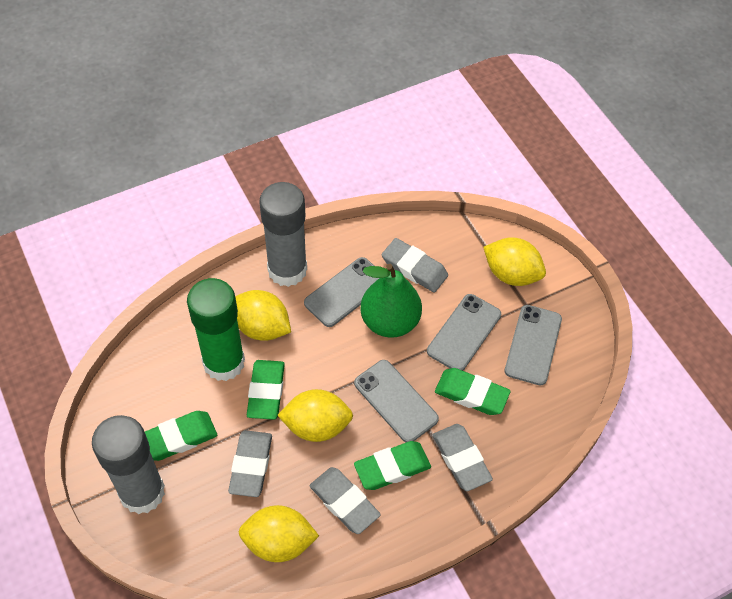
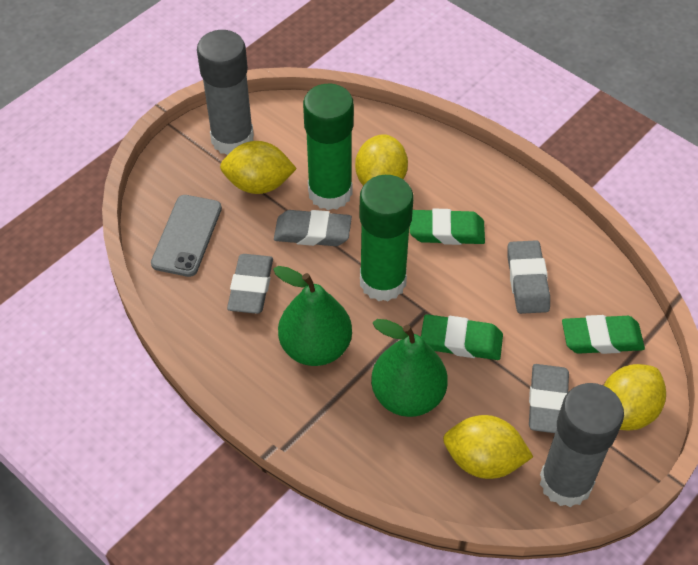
green eraser: [145,411,217,461] [247,360,285,420] [354,441,431,490] [435,368,511,415] = 4 -> [410,208,485,245] [421,314,503,360] [562,315,645,354] = 3
green glue stick: [187,278,245,381] = 1 -> [303,84,354,210] [359,175,414,301] = 2
green pear: [360,264,422,338] = 1 -> [273,266,352,366] [371,319,448,417] = 2
grey phone: [304,257,379,327] [354,360,439,443] [427,294,501,371] [505,305,562,386] = 4 -> [151,195,222,277] = 1

